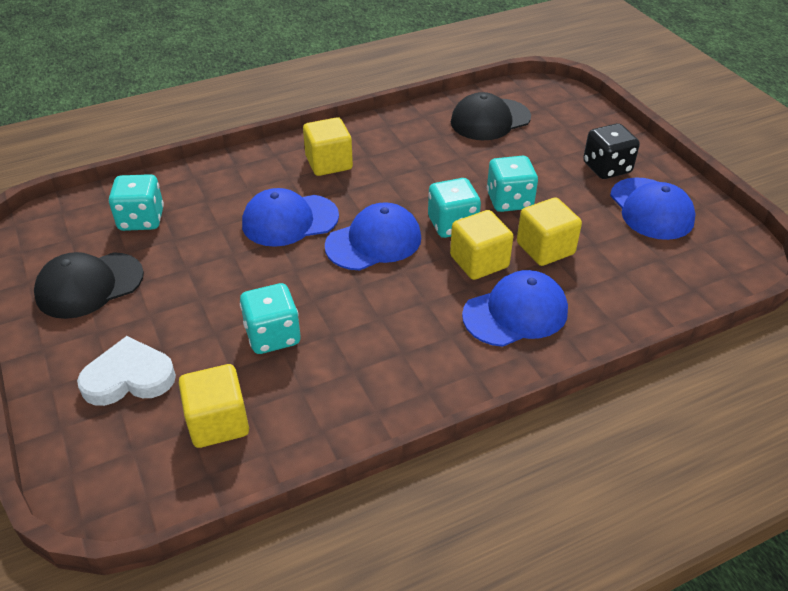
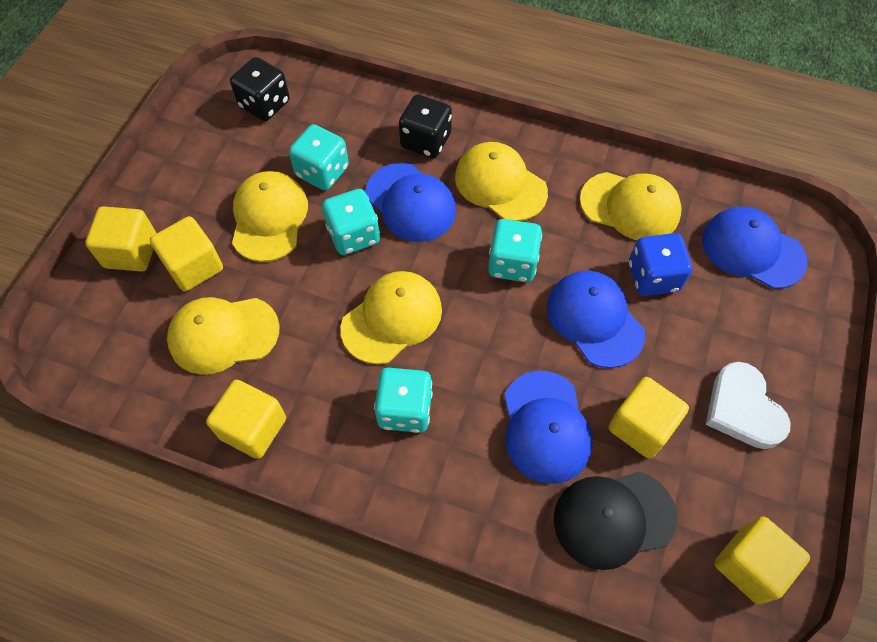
black cap: [34,252,144,319] [451,92,531,140] = 2 -> [554,472,677,570] = 1
black dice: [583,123,640,179] = 1 -> [230,57,290,121] [399,94,452,158] = 2
blue dice: none = 0 -> [629,233,692,296] = 1
yellow cap: none = 0 -> [167,297,280,375] [232,171,308,262] [341,271,442,364] [455,142,548,221] [580,172,682,240] = 5
yellow cube: [179,364,249,448] [303,117,353,176] [450,210,514,280] [517,198,582,266] = 4 -> [85,206,157,272] [150,216,223,291] [206,380,286,459] [608,377,689,459] [714,517,810,604] = 5

